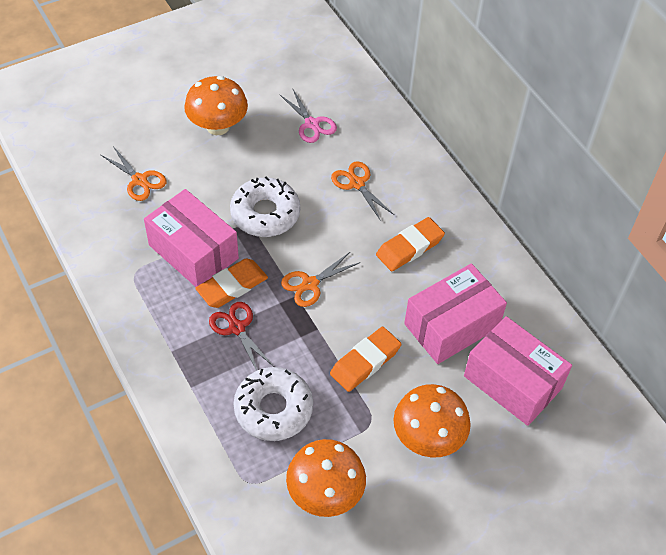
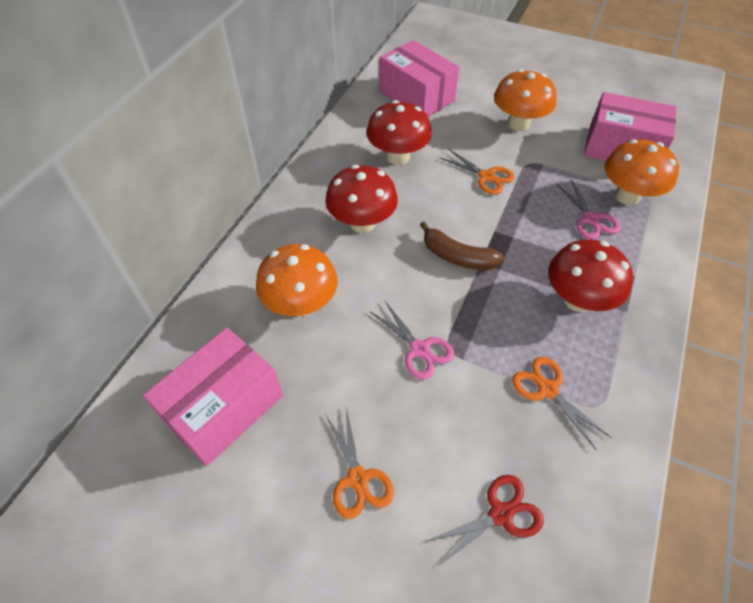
brown banana: none = 0 -> [420,221,504,270] = 1
orange eraser: [195,258,268,308] [330,327,401,392] [376,217,445,271] = 3 -> none = 0
pink scissors: [280,89,337,143] = 1 -> [369,301,454,380] [556,179,621,240] = 2
red mushroom: none = 0 -> [325,165,398,233] [367,100,432,165] [548,240,633,312] = 3
white donut: [230,176,300,237] [234,367,313,441] = 2 -> none = 0

